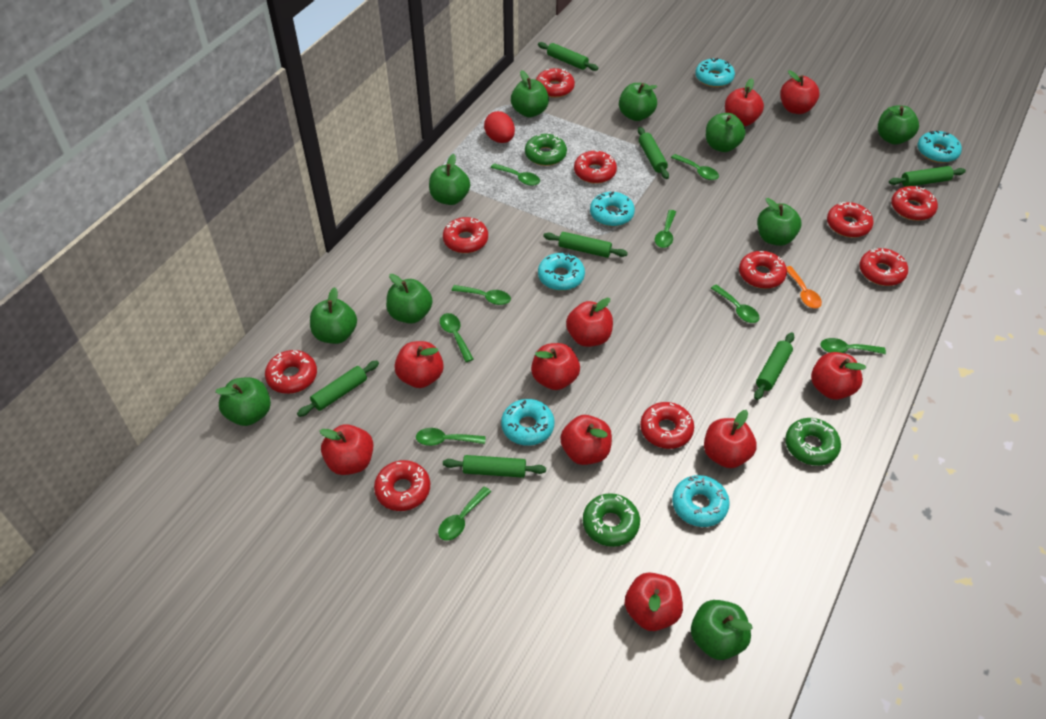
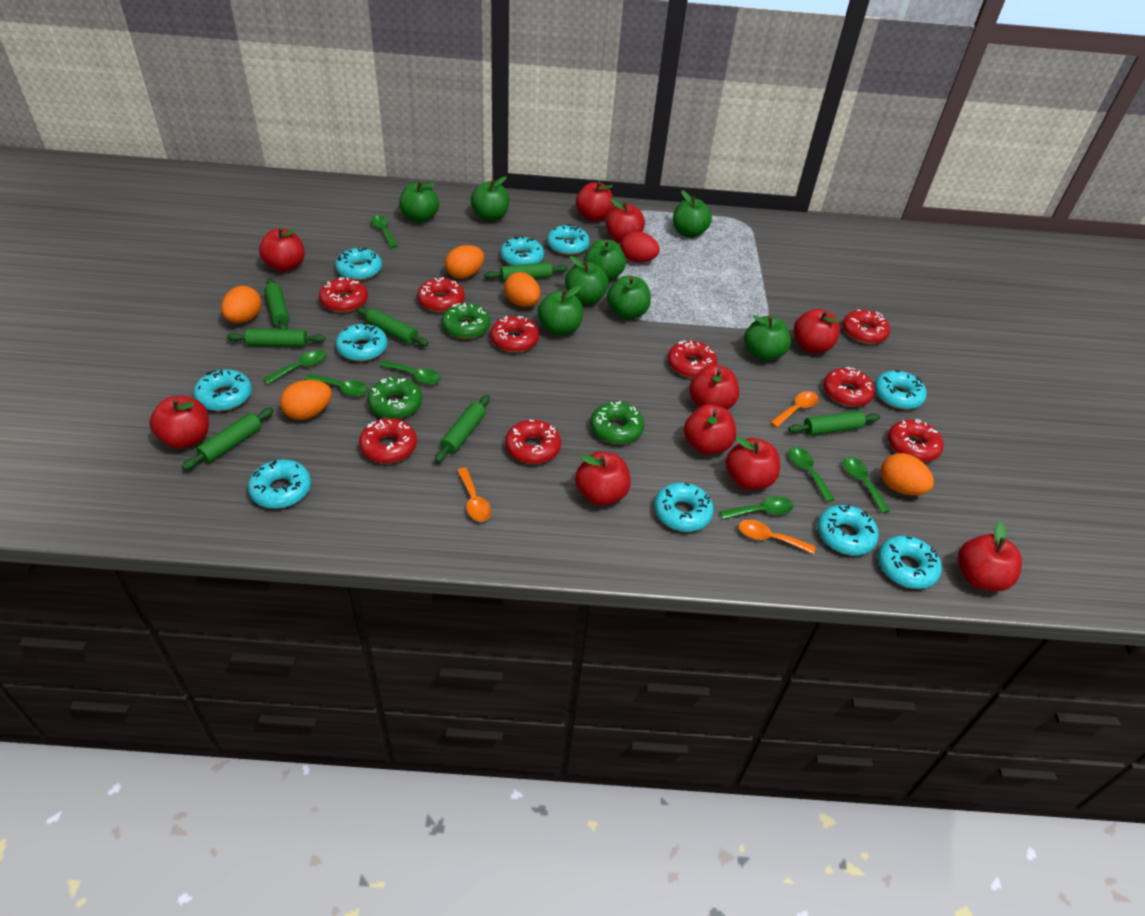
green apple: [215,377,271,426] [310,287,357,344] [386,274,432,324] [429,154,470,205] [511,70,549,118] [619,83,657,121] [691,600,753,660] [706,113,746,152] [757,198,801,246] [878,105,919,145] = 10 -> [399,181,439,223] [471,176,510,221] [538,285,583,336] [565,256,609,305] [584,239,626,281] [607,275,651,319] [673,190,712,238] [744,315,791,361] = 8
green spoon: [416,428,486,446] [438,486,491,541] [440,313,474,362] [451,285,511,305] [491,163,540,186] [655,210,676,248] [671,154,719,180] [711,284,760,323] [820,338,886,354] = 9 -> [263,350,327,385] [305,374,368,396] [371,216,398,248] [380,361,441,384] [719,496,793,519] [789,447,835,502] [843,457,890,513] = 7
orange egg: none = 0 -> [221,286,261,323] [280,380,332,420] [445,245,484,279] [504,272,541,307] [880,453,934,495] = 5
orange spoon: [786,266,822,309] = 1 -> [457,467,492,522] [739,520,816,554] [770,391,819,428] = 3
red donut: [265,350,317,394] [374,460,430,511] [443,217,488,253] [536,68,575,98] [574,150,617,184] [640,402,694,449] [739,251,787,289] [827,202,874,238] [860,248,908,286] [891,186,938,221] = 10 -> [319,277,368,312] [359,418,417,463] [417,277,465,312] [490,316,539,352] [505,420,561,464] [668,340,717,378] [823,367,875,407] [842,310,890,344] [888,419,944,462] = 9
turquoise donut: [501,399,554,446] [538,252,585,291] [590,191,635,227] [672,475,730,527] [695,58,735,87] [917,130,962,163] = 6 -> [193,369,252,411] [248,459,311,509] [335,247,382,280] [336,322,388,361] [500,236,544,265] [547,224,590,255] [654,482,714,532] [817,505,879,555] [874,370,927,409] [878,536,942,589] = 10

